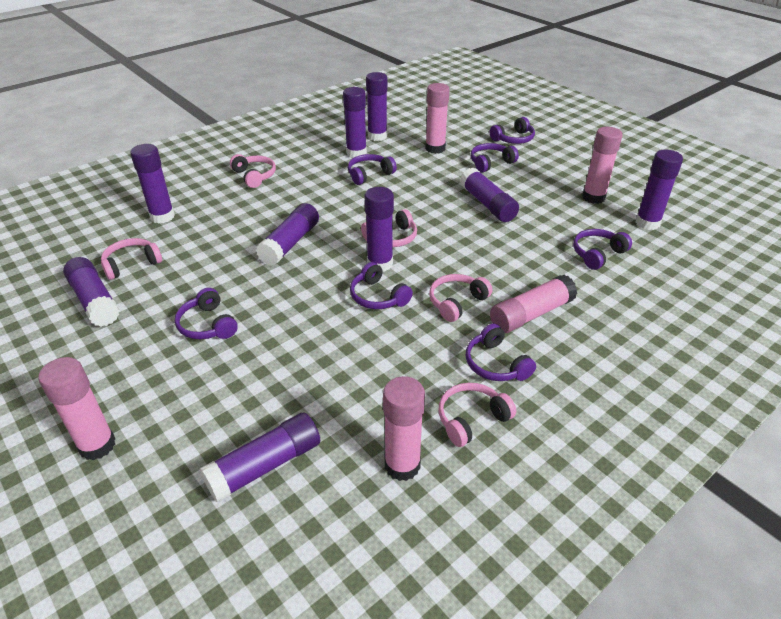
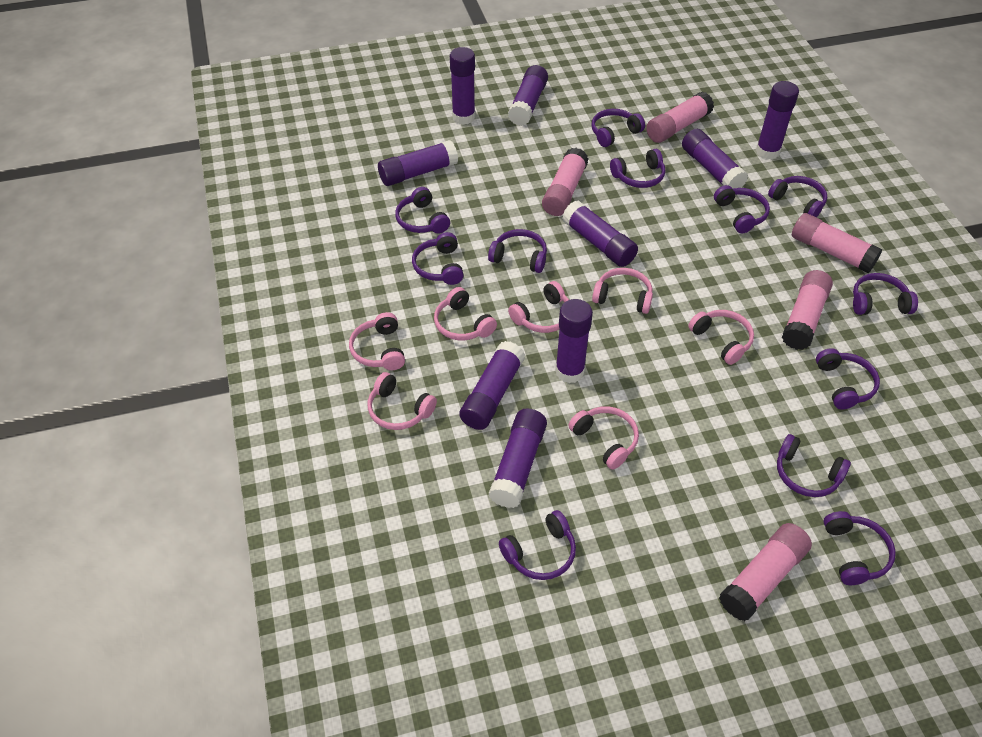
pink headphones: [101,238,162,280] [230,154,276,188] [361,209,417,247] [429,274,492,322] [439,383,516,447] = 5 -> [349,312,405,370] [368,372,437,430] [434,287,497,340] [508,281,569,333] [568,406,639,470] [592,268,653,314] [688,310,754,365] = 7
purple headphones: [175,288,238,339] [348,154,397,185] [350,262,413,309] [466,324,536,381] [471,143,519,173] [490,117,535,144] [573,229,632,270] = 7 -> [395,187,450,234] [412,232,464,285] [488,229,547,273] [499,510,576,580] [592,109,645,147] [610,149,665,188] [714,185,770,233] [768,176,827,217] [777,434,851,497] [816,348,880,410] [824,511,896,585] [853,273,918,315] = 12

